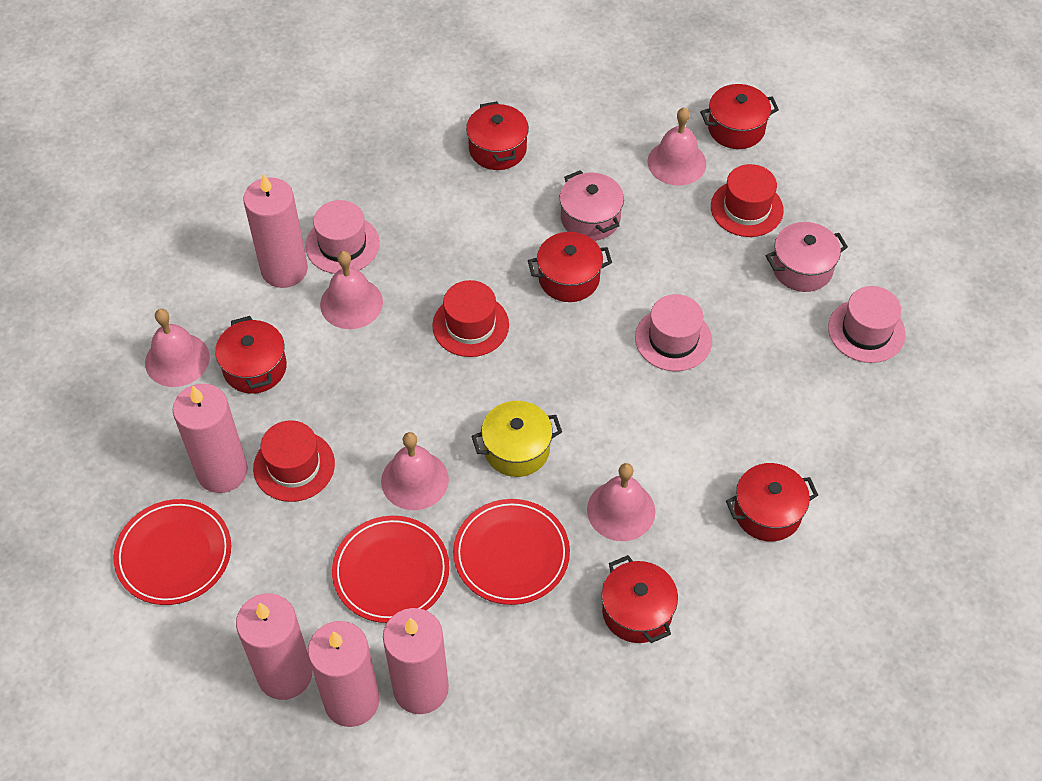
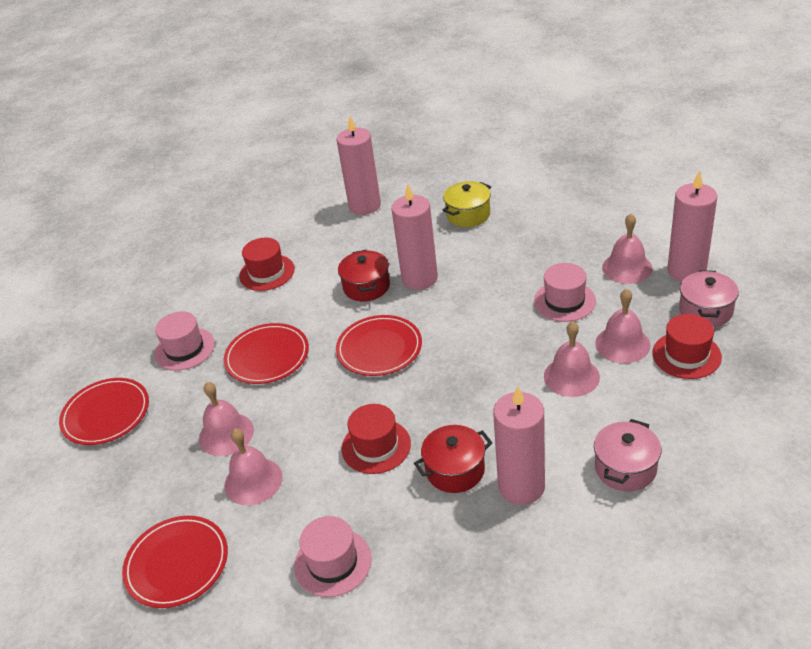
pink candle: [173,384,248,493] [236,593,312,700] [243,174,308,288] [308,621,380,727] [383,608,449,714] = 5 -> [337,116,381,215] [391,184,438,290] [493,386,545,505] [667,170,718,282] = 4
red plate: [113,499,231,605] [332,516,450,623] [453,499,570,605] = 3 -> [59,378,149,445] [122,516,228,608] [224,323,309,384] [336,315,422,376] = 4
red pot: [215,316,287,394] [466,101,529,170] [528,232,612,302] [602,555,678,643] [700,84,779,149] [726,463,818,542] = 6 -> [338,250,390,301] [414,425,492,493] = 2

